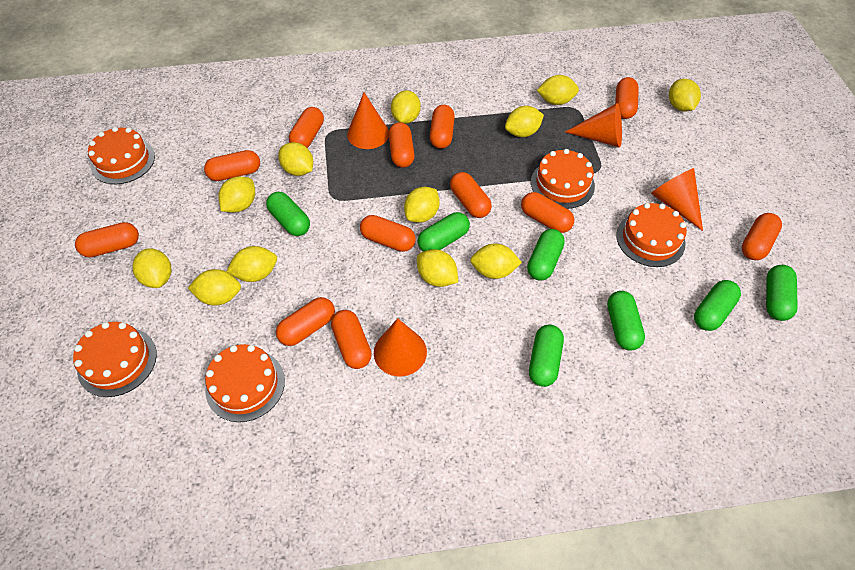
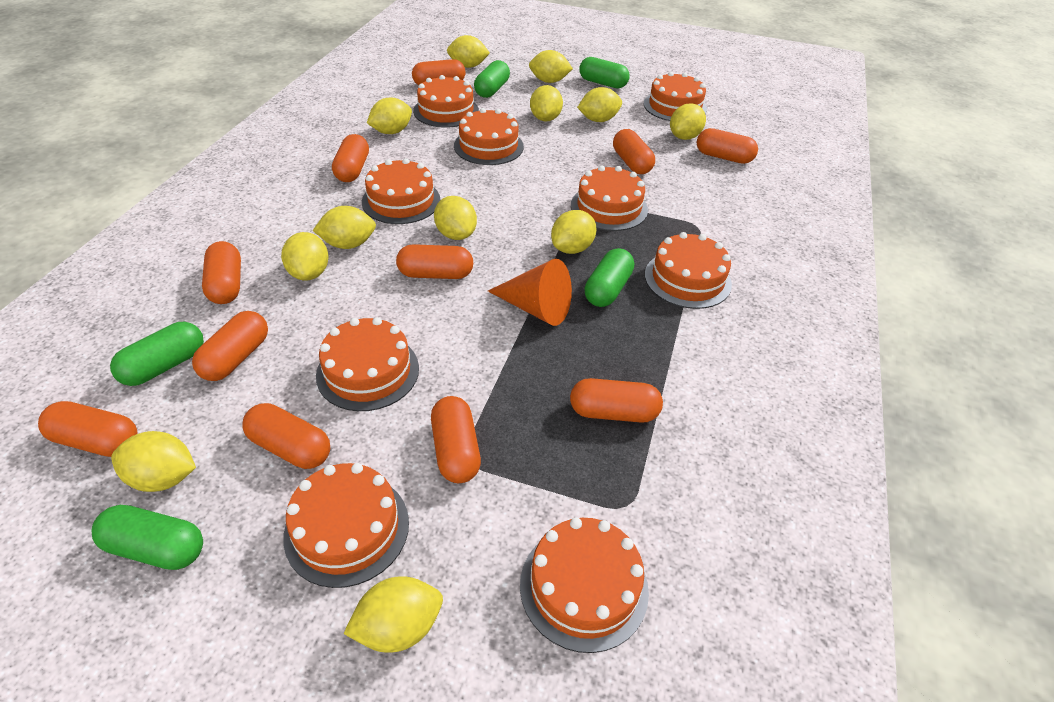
green capsule: [266,192,310,236] [418,212,470,252] [527,229,565,281] [529,325,564,387] [607,291,645,350] [694,280,741,331] [766,265,798,321] = 7 -> [92,505,203,570] [110,322,204,386] [474,60,510,98] [579,57,630,89] [585,248,634,307] = 5
orange cake: [73,322,157,397] [88,127,155,184] [205,344,285,422] [531,149,595,209] [616,203,687,267] = 5 -> [283,463,409,588] [316,317,419,411] [362,158,440,224] [413,75,479,127] [454,108,524,165] [520,517,649,653] [571,165,648,231] [644,72,707,121] [645,232,732,309] = 9
orange capsule: [75,222,139,257] [204,150,260,181] [276,297,335,346] [289,107,324,148] [331,310,372,369] [360,215,416,252] [389,122,415,168] [430,105,455,149] [450,172,492,218] [521,192,575,233] [615,77,639,119] [742,213,782,260] = 12 -> [38,401,138,457] [192,311,268,381] [202,241,241,304] [242,403,330,469] [332,134,369,182] [396,244,473,279] [412,59,466,85] [431,396,481,483] [570,378,663,423] [613,129,655,174] [697,128,758,164] = 11
orange cone: [347,93,389,149] [374,318,427,377] [565,103,622,147] [651,168,703,231] = 4 -> [488,259,572,326] = 1

